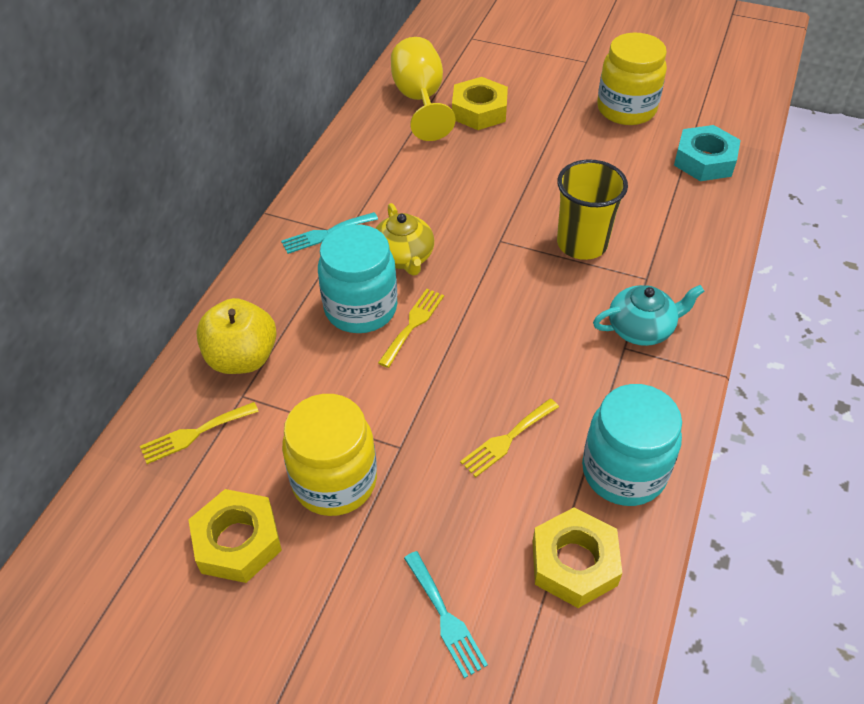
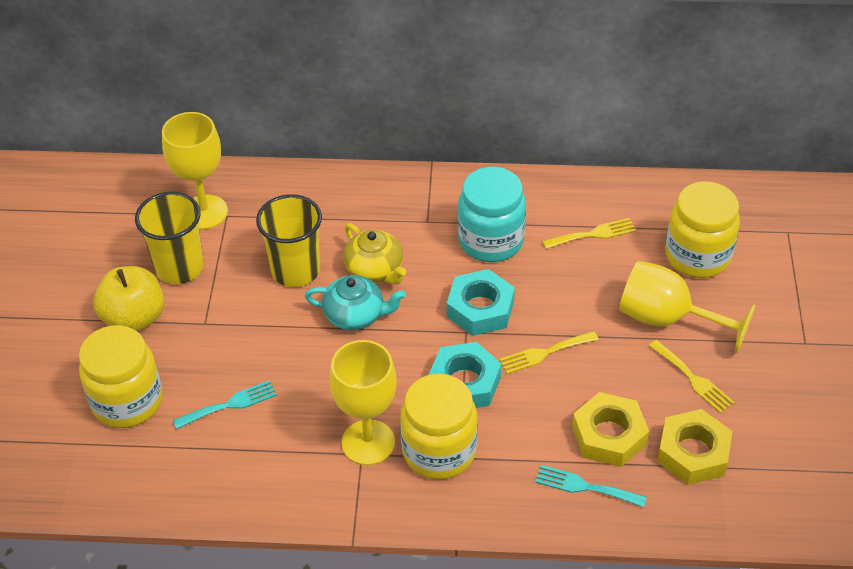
turquoise jar: [318,224,397,333] [582,384,682,506] = 2 -> [458,167,526,262] = 1
turquoise nut: [674,125,741,181] = 1 -> [429,342,501,408] [447,269,515,336] = 2
yellow cup: [557,159,628,260] = 1 -> [135,192,204,284] [256,194,322,287] = 2
yellow goblet: [391,37,455,141] = 1 -> [162,112,228,230] [330,340,397,465] [619,261,756,353] = 3
yellow jar: [282,394,377,516] [597,33,667,125] = 2 -> [79,325,163,428] [400,374,478,479] [665,181,740,278] = 3
yellow nut: [188,489,282,583] [452,77,508,130] [533,507,622,608] = 3 -> [572,392,649,467] [657,409,733,485] = 2

